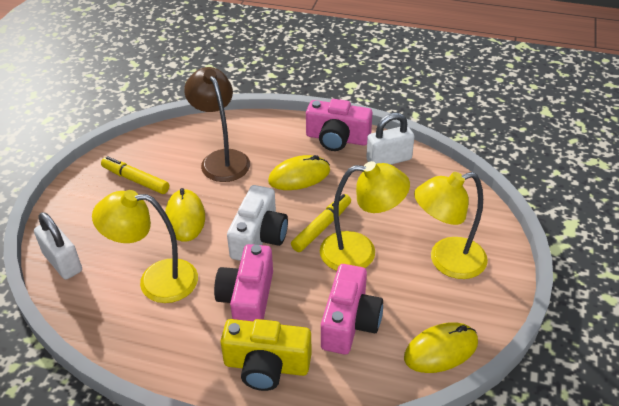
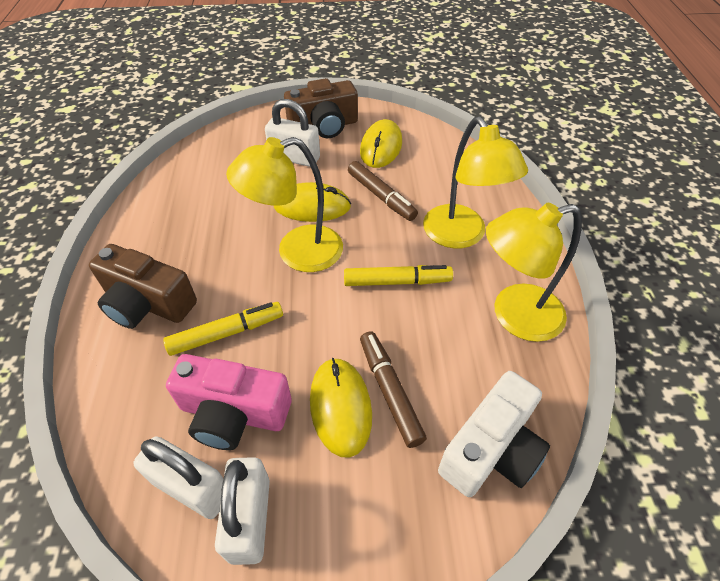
brown camera: none = 0 -> [89,244,197,329] [284,78,358,138] = 2
brown lamp: [184,67,250,182] = 1 -> none = 0
brown marker: none = 0 -> [348,161,418,221] [360,331,427,448] = 2
pink camera: [214,244,273,321] [306,99,372,151] [321,264,383,355] = 3 -> [166,354,292,450] = 1
white padlock: [34,212,82,280] [366,113,415,165] = 2 -> [133,436,224,519] [215,457,270,565] [265,99,320,167] = 3
yellow camera: [220,319,312,391] = 1 -> none = 0

